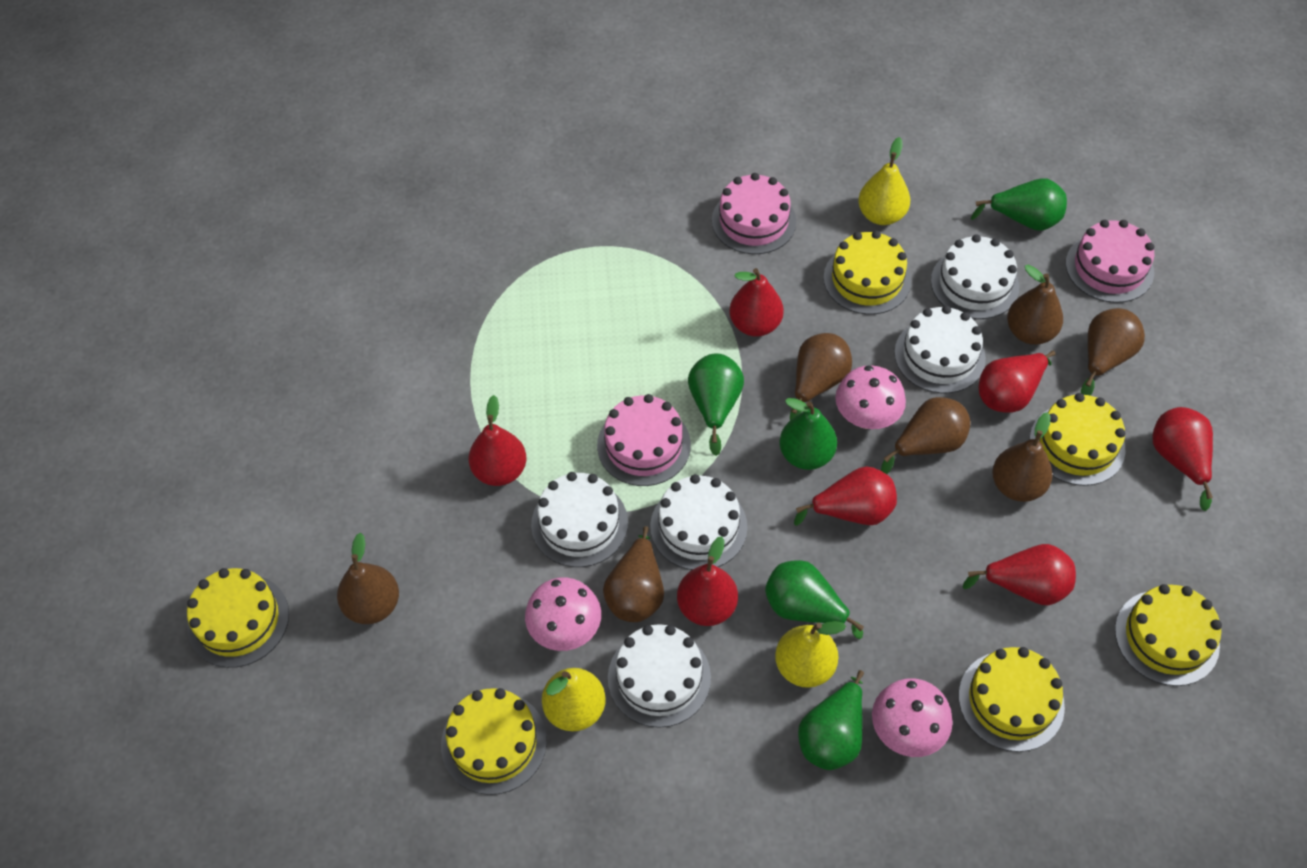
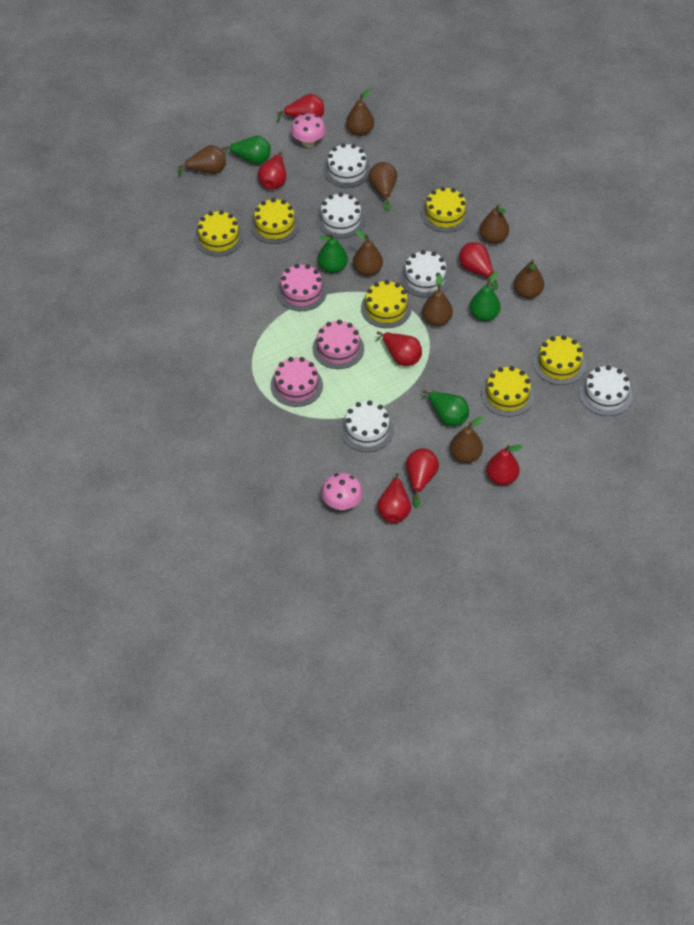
brown pear: [337,532,399,624] [603,526,664,622] [790,333,852,420] [881,397,970,474] [992,412,1053,502] [1007,265,1063,345] [1081,308,1145,396] = 7 -> [177,145,226,177] [346,88,374,136] [353,229,383,276] [368,162,397,213] [422,274,453,326] [450,416,483,463] [480,204,509,244] [514,259,544,299] = 8
green pear: [688,353,744,456] [765,560,864,639] [779,398,837,470] [798,670,864,770] [971,178,1067,231] = 5 -> [222,136,270,165] [318,233,348,273] [421,390,469,426] [470,272,501,321] = 4
pink mushroom: [525,577,601,651] [835,365,906,429] [872,678,953,757] = 3 -> [291,113,326,147] [322,472,363,510] = 2
yellow pear: [542,668,606,731] [775,621,846,688] [858,137,910,225] = 3 -> none = 0

